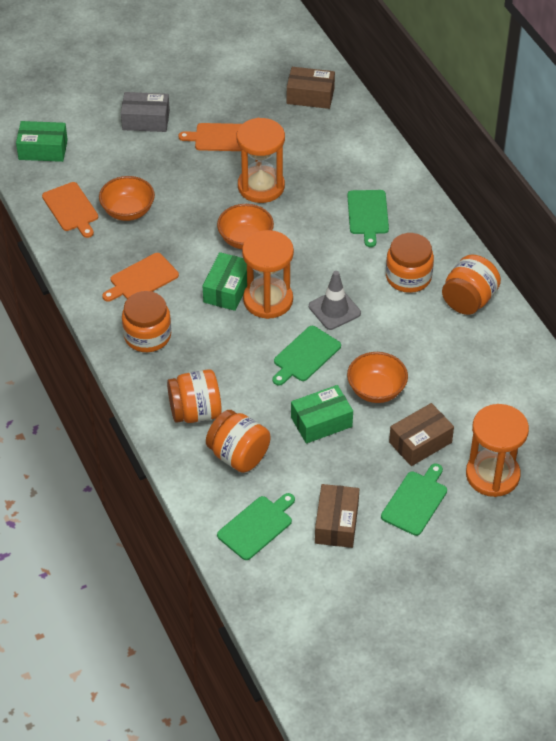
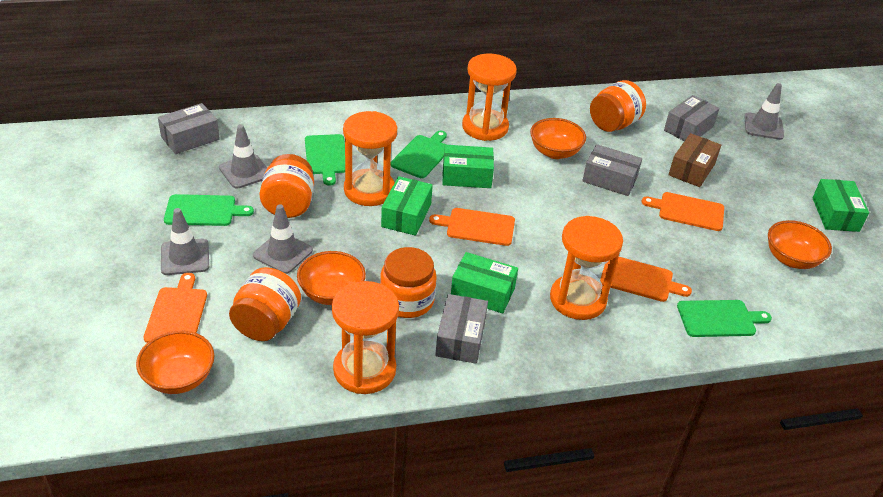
brown box: [287,67,335,109] [315,484,359,548] [389,403,454,466] = 3 -> [669,133,721,187] = 1
green box: [16,121,68,162] [203,252,247,311] [291,385,353,444] = 3 -> [381,176,433,236] [442,145,494,188] [451,252,518,314] [813,179,869,232] = 4
grey box: [121,92,170,132] = 1 -> [158,103,220,154] [435,294,488,364] [582,144,642,196] [664,95,719,141] = 4
grey traffic cone: [309,271,361,330] = 1 -> [161,208,209,275] [219,124,267,188] [253,204,313,274] [744,83,784,140] = 4
orange bowl: [99,176,155,221] [217,204,274,249] [347,352,408,403] = 3 -> [136,331,214,394] [297,251,366,305] [530,118,586,159] [768,220,832,269] = 4
orange cutting board: [42,182,98,238] [102,253,179,302] [178,123,242,151] = 3 -> [143,273,207,343] [429,208,515,246] [600,257,692,302] [641,192,724,231] = 4
orange hourglass: [237,118,285,203] [242,230,294,319] [466,404,529,497] = 3 -> [332,281,399,394] [343,111,397,206] [462,54,517,141] [550,216,623,320] = 4
orange jar: [122,291,171,352] [167,369,222,423] [206,410,270,473] [386,233,434,293] [442,254,501,315] = 5 -> [229,267,301,341] [259,154,314,218] [380,247,437,318] [590,80,646,132] = 4

